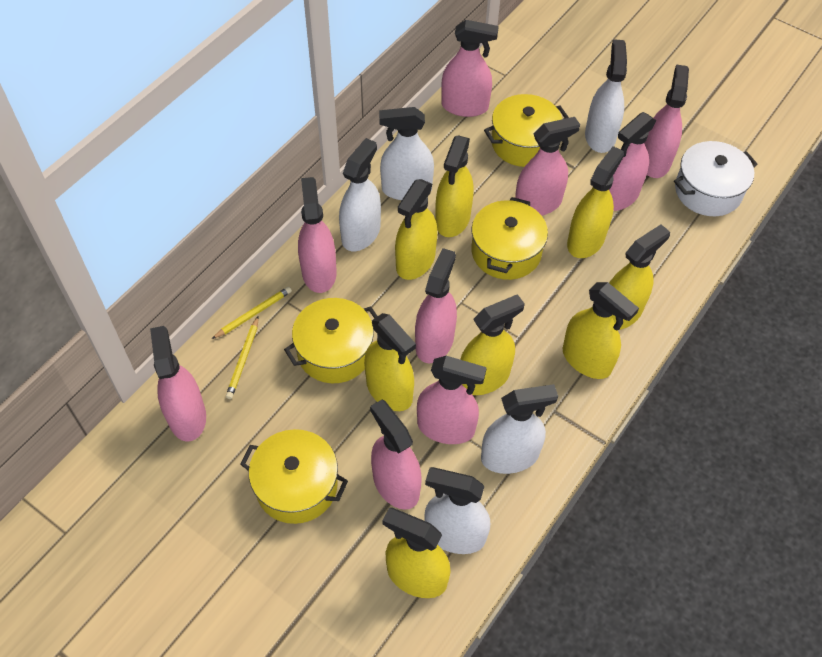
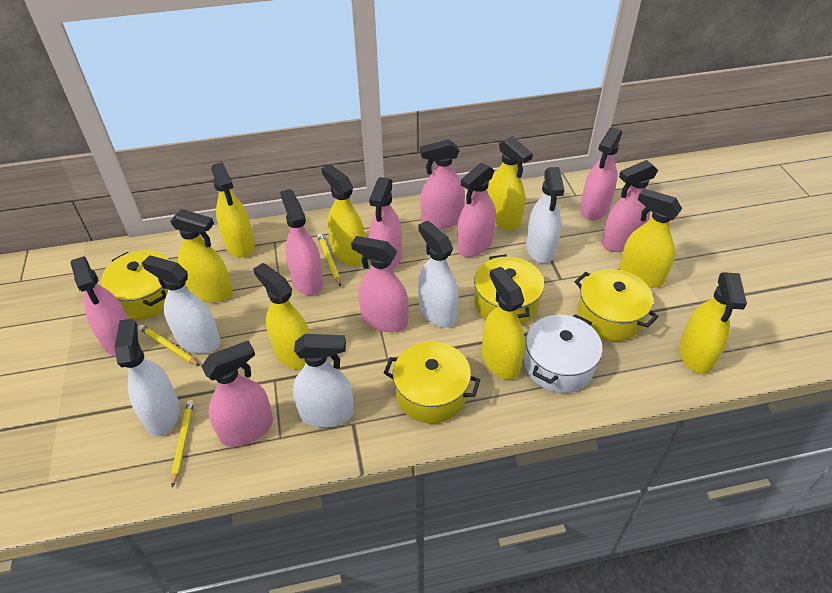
yellow pencil: [212,287,292,339] [226,316,258,399] = 2 -> [139,325,200,366] [171,400,194,488] [317,233,341,287] = 3

